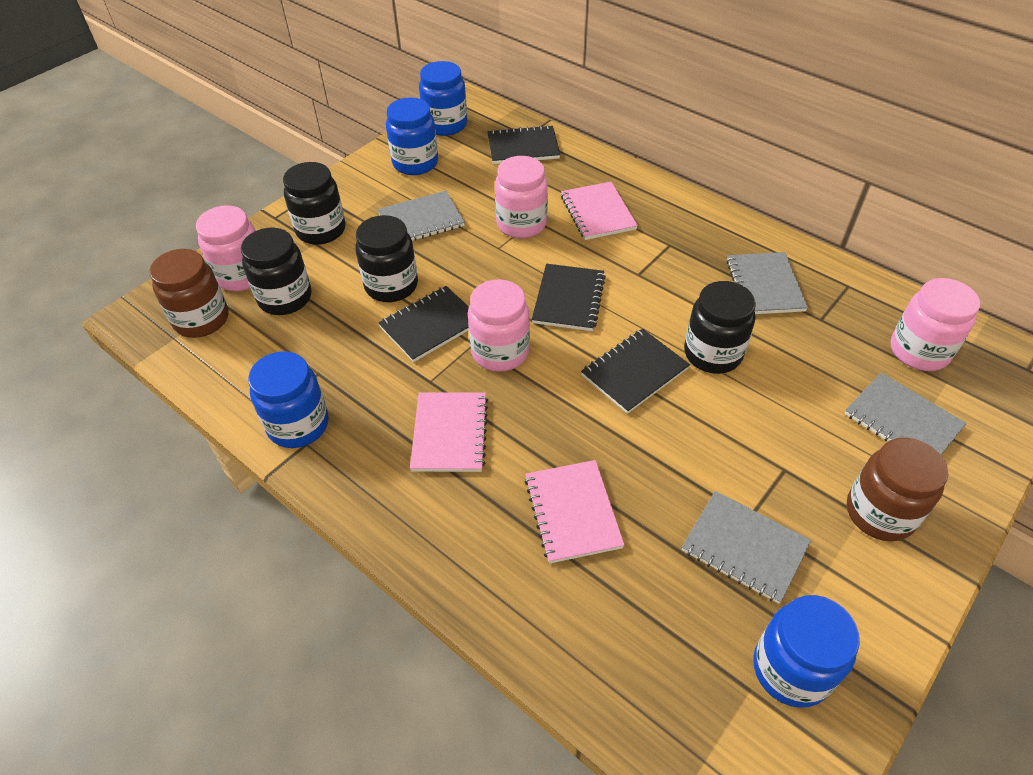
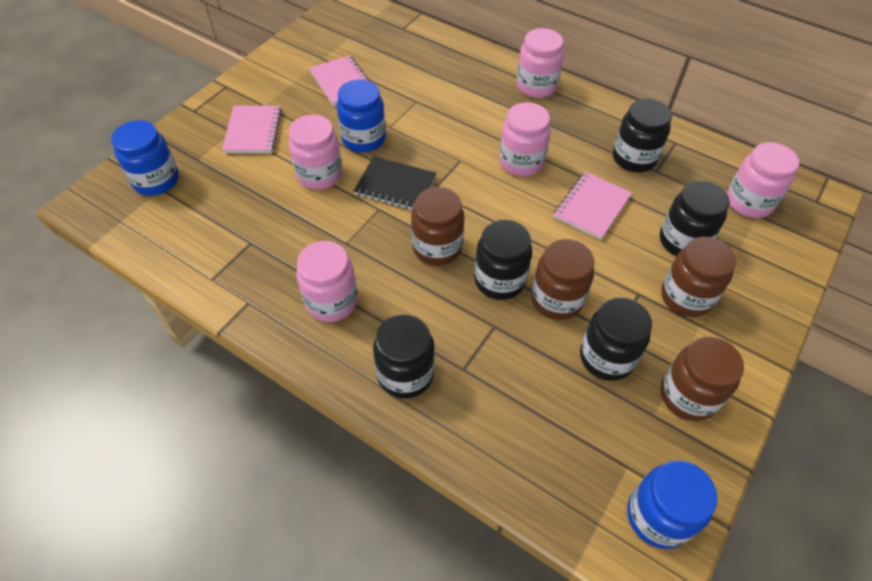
black jar: [241,228,311,315] [283,162,346,245] [355,215,418,302] [684,281,756,374] = 4 -> [373,314,435,399] [474,220,532,300] [580,297,652,381] [613,99,672,172] [660,181,730,256] = 5
black notebook: [378,286,469,362] [487,125,560,164] [532,264,606,331] [581,329,690,414] = 4 -> [354,156,436,210] = 1
blue jar: [248,352,329,448] [386,97,438,175] [419,61,467,136] [753,595,860,708] = 4 -> [111,120,179,196] [337,79,386,153] [627,461,717,549] = 3
brown jar: [150,249,228,338] [847,438,948,542] = 2 -> [411,187,465,266] [531,239,594,320] [661,237,736,317] [661,337,744,421] = 4
grey notebook: [377,191,465,241] [682,491,811,604] [726,252,808,314] [845,373,967,455] = 4 -> none = 0
pink jar: [196,205,256,291] [468,279,530,372] [495,156,548,238] [891,278,980,371] = 4 -> [288,115,342,190] [296,241,358,322] [499,102,551,176] [516,28,564,98] [727,142,799,218] = 5

